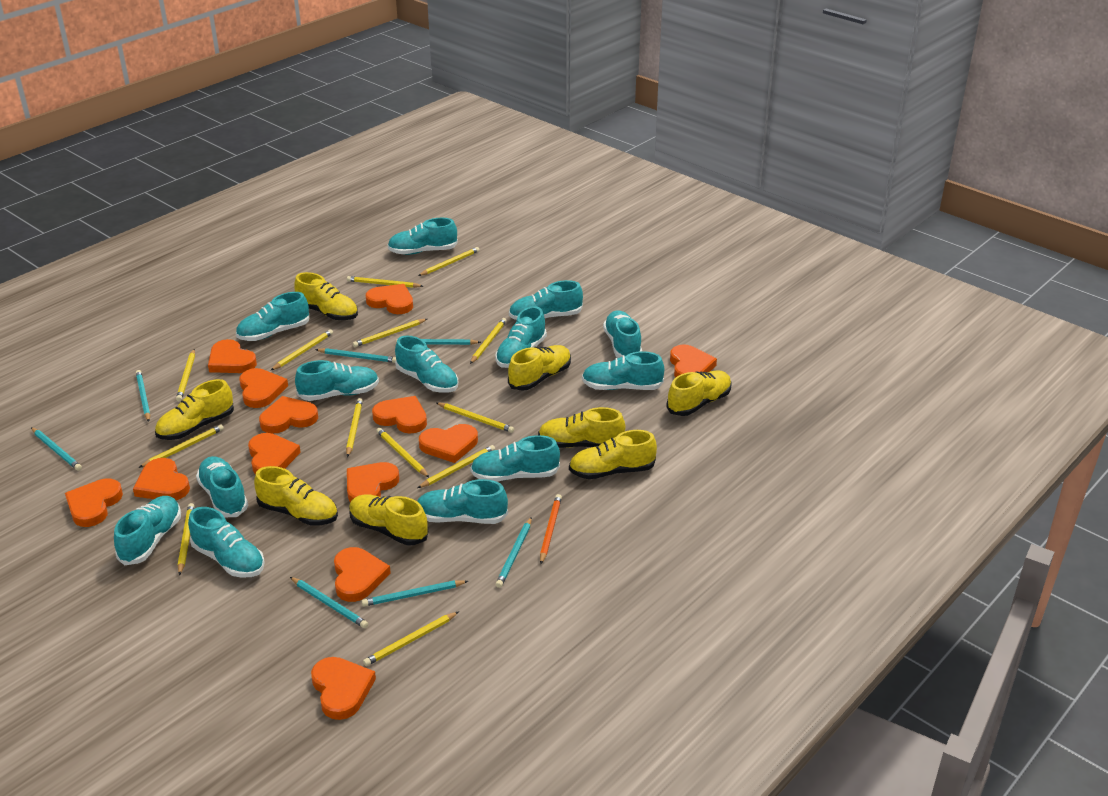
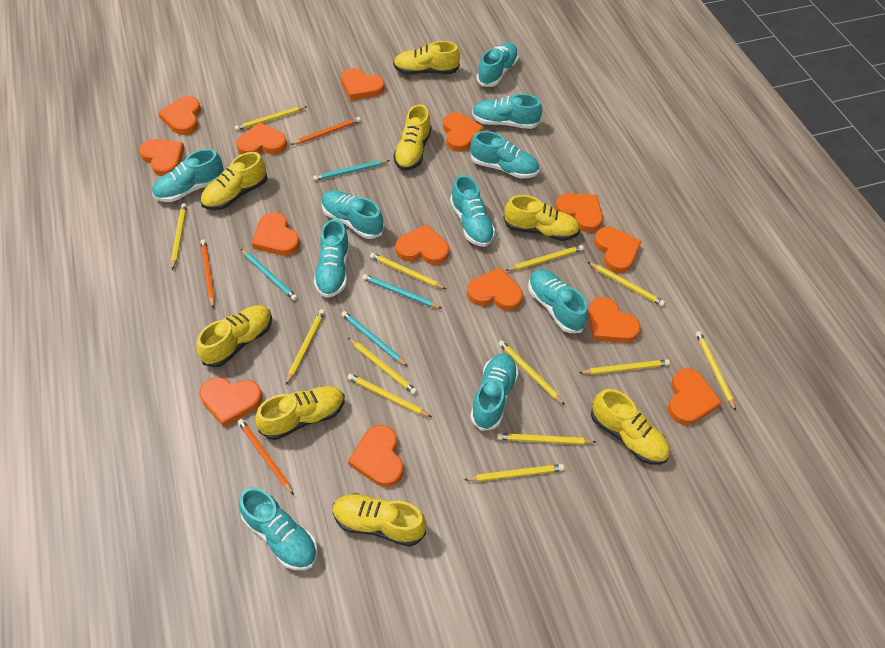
orange heart: [65,478,123,527] [133,458,190,500] [208,339,257,373] [239,368,288,408] [248,433,301,474] [259,396,318,434] [311,657,376,720] [334,547,391,602] [347,462,399,502] [366,284,413,314] [372,396,427,433] [419,424,478,463] [670,345,717,378] = 13 -> [139,139,185,176] [158,96,201,135] [199,377,262,427] [236,122,287,155] [252,212,300,256] [341,68,385,100] [348,425,403,487] [396,224,449,265] [443,112,484,152] [467,268,523,311] [555,193,603,232] [588,297,640,343] [594,227,642,273] [668,368,722,425] = 14
orange pencil: [540,494,562,564] = 1 -> [200,239,215,308] [238,419,294,495] [290,117,361,145] = 3
turquoise pencil: [31,427,82,471] [136,370,151,422] [290,577,368,628] [315,348,396,363] [362,580,468,606] [396,339,481,345] [496,517,532,588] = 7 -> [241,249,297,301] [313,160,390,181] [341,311,408,366] [362,274,442,309] = 4
turquoise shoe: [114,496,181,565] [188,507,265,578] [196,456,248,517] [236,292,309,341] [295,360,379,401] [388,218,458,255] [395,335,458,393] [417,479,508,524] [470,435,560,482] [495,306,547,368] [509,280,583,320] [582,351,664,390] [603,310,642,358] = 13 -> [152,149,224,202] [239,487,318,570] [314,219,350,298] [322,190,384,239] [450,175,495,247] [470,131,539,179] [470,353,519,431] [472,94,542,129] [477,42,518,87] [528,269,588,333] = 10

